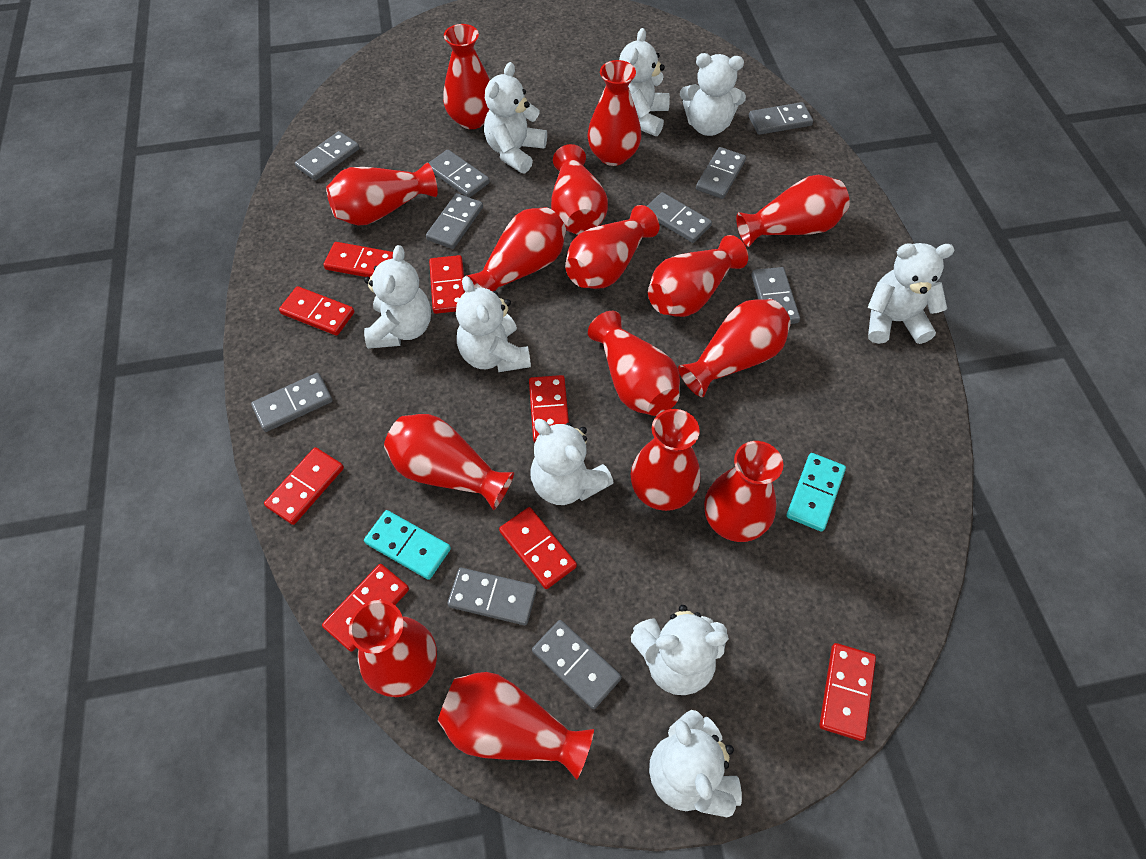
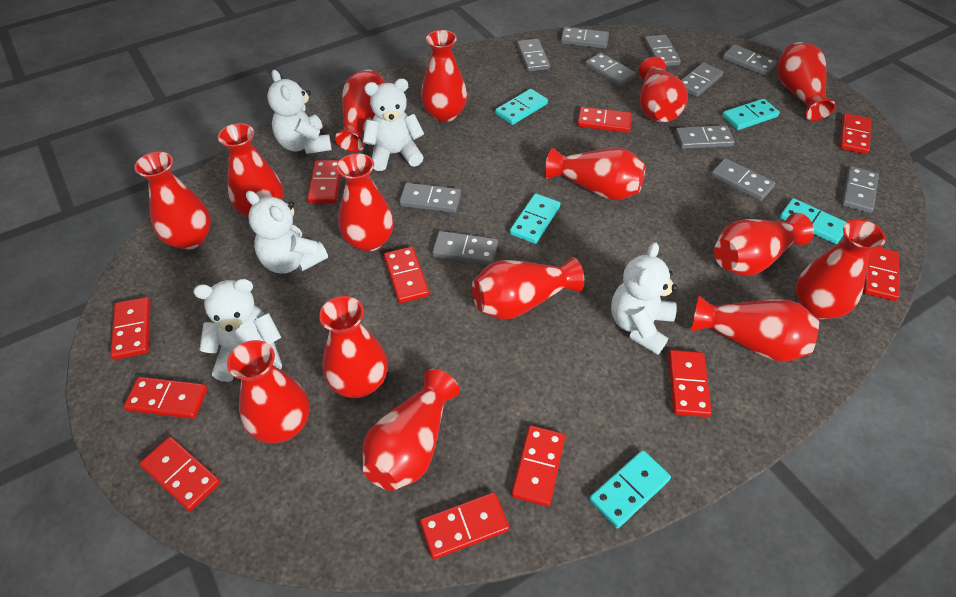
grey domino: [251,373,333,432] [295,131,359,181] [426,193,483,249] [429,150,490,198] [447,568,537,625] [532,620,622,709] [647,192,712,243] [696,147,746,199] [749,102,813,135] [751,267,800,324] = 10 -> [399,183,461,213] [432,231,498,265] [517,39,550,72] [561,27,609,49] [585,53,636,87] [644,35,681,66] [675,125,735,149] [681,62,723,97] [711,158,775,201] [723,45,777,76] [842,166,879,213] = 11
red domino: [264,447,344,525] [279,286,354,336] [322,564,409,652] [324,242,393,277] [429,255,465,314] [499,507,577,589] [529,375,569,442] [820,643,876,741] = 8 -> [110,297,151,360] [124,377,208,419] [140,437,220,511] [307,160,341,203] [384,247,429,303] [420,492,510,559] [511,425,565,507] [577,107,632,133] [668,350,712,417] [840,113,871,154] [863,247,900,301] = 11
turquoise domino: [364,510,451,580] [786,453,846,532] = 2 -> [495,89,548,125] [510,193,560,244] [589,450,671,528] [722,99,780,130] [780,198,846,244] = 5
white teddy bear: [364,245,431,349] [456,276,531,372] [484,62,547,173] [530,419,613,505] [619,28,670,136] [631,605,729,695] [649,710,742,817] [680,53,746,136] [867,243,955,344] = 9 -> [193,279,282,382] [246,191,328,274] [267,69,332,154] [363,79,424,171] [611,242,678,355] = 5

